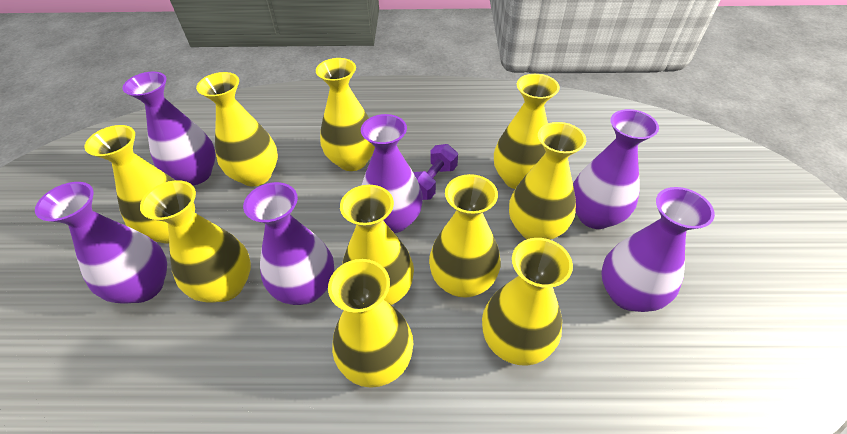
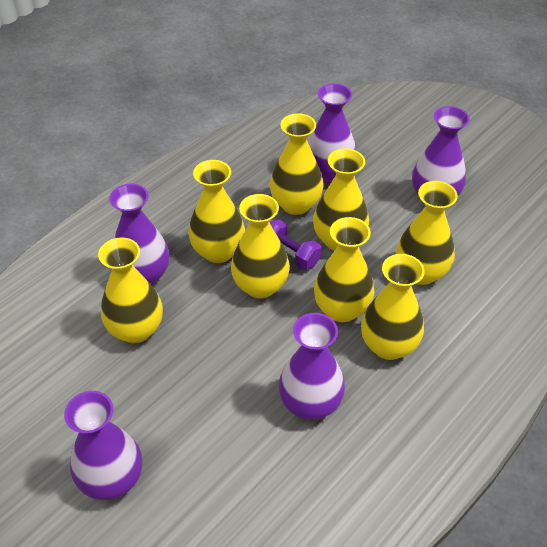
purple vase: [35,182,167,303] [123,72,216,185] [243,182,334,305] [361,114,423,233] [573,109,659,229] [601,187,715,312] = 6 -> [64,391,142,500] [109,184,169,285] [279,313,345,420] [308,83,356,183] [412,106,470,196] = 5
yellow vase: [84,125,195,244] [140,180,251,303] [196,72,278,186] [316,58,375,171] [328,259,413,388] [340,185,414,305] [429,174,500,298] [482,238,573,366] [494,74,560,189] [509,122,586,240] = 10 -> [98,237,163,343] [188,160,245,263] [231,194,290,299] [270,113,324,215] [313,148,369,251] [314,217,374,322] [361,254,425,360] [396,181,458,285] = 8

